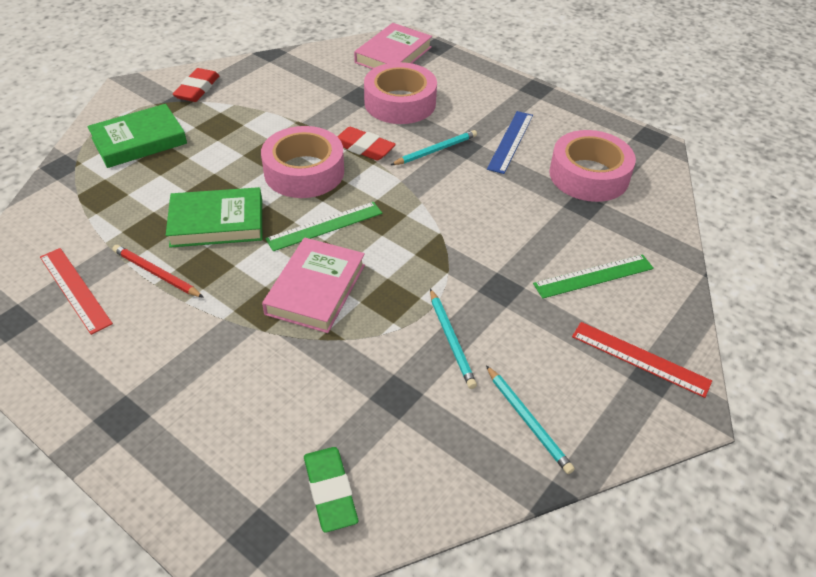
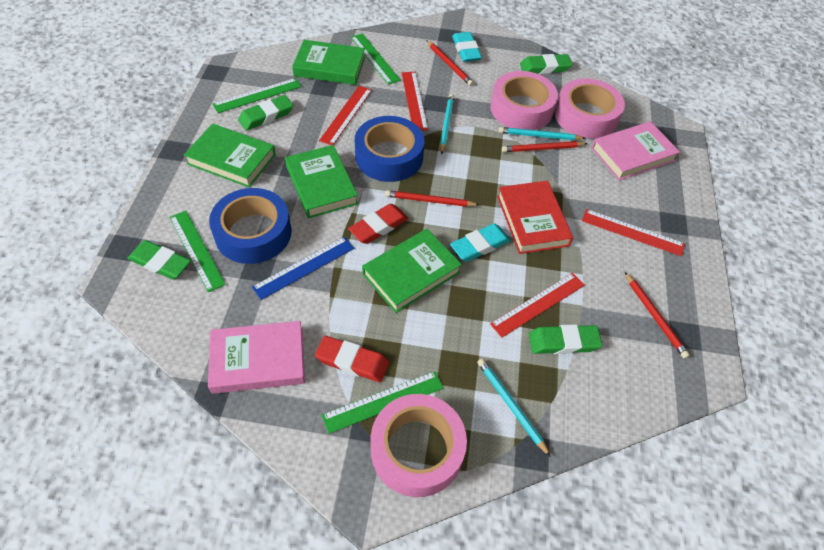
blue tape: none = 0 -> [209,188,292,264] [355,116,424,182] = 2
green book: [87,104,187,168] [166,187,262,248] = 2 -> [184,124,276,188] [285,145,358,218] [292,40,365,85] [362,229,462,313] = 4
green eraser: [304,447,358,532] = 1 -> [127,240,191,280] [238,95,293,131] [520,54,573,74] [529,324,602,354] = 4
green ruler: [265,202,382,251] [533,254,654,299] = 2 -> [169,211,226,292] [213,78,301,113] [322,371,443,434] [351,33,401,85] = 4
red book: none = 0 -> [497,181,573,254] = 1
red pencil: [112,245,204,298] = 1 -> [385,190,479,207] [426,40,474,86] [502,141,588,152] [625,272,690,359] = 4
red ruler: [40,248,113,335] [572,322,712,398] = 2 -> [319,86,372,145] [402,72,428,131] [490,273,585,338] [582,209,685,256] = 4
turquoise eraser: none = 0 -> [450,224,511,262] [452,32,482,62] = 2

